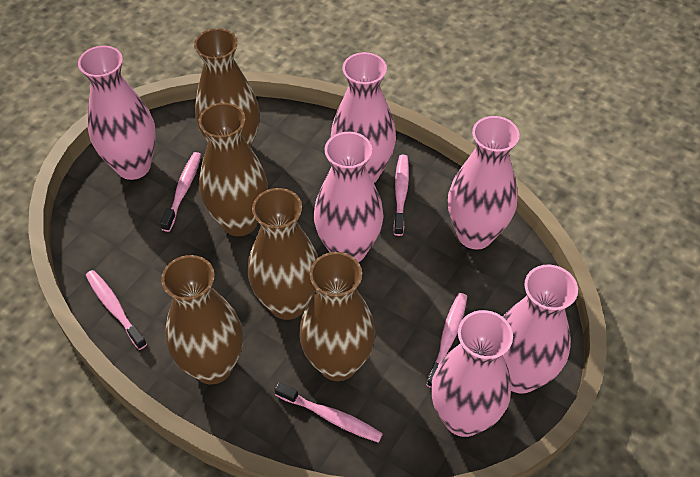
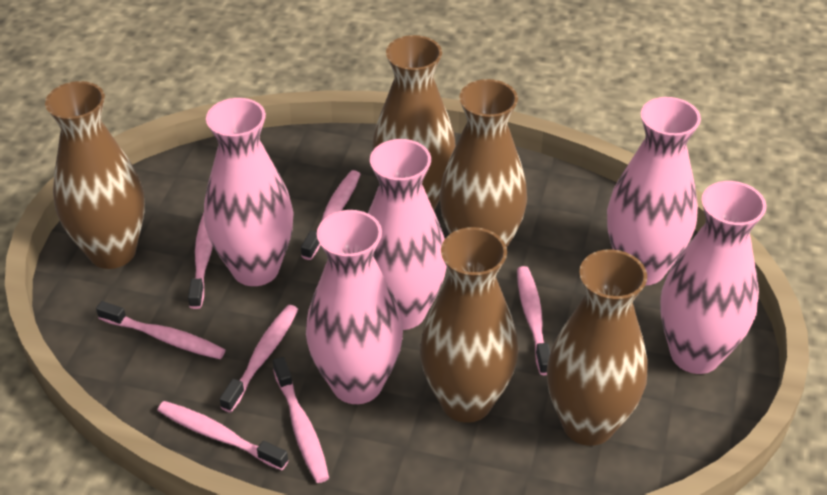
pink toothbrush: [86,270,147,350] [160,152,201,232] [274,382,383,443] [393,155,409,236] [427,293,467,388] = 5 -> [96,301,225,359] [157,401,288,470] [188,213,213,309] [220,305,298,412] [273,357,329,483] [301,170,361,260] [517,266,550,375] = 7
pink vase: [78,45,156,180] [314,132,384,262] [331,52,396,183] [431,310,513,437] [448,116,520,249] [503,265,578,394] = 6 -> [204,98,294,286] [306,210,403,404] [368,139,447,330] [607,97,701,286] [660,181,767,374] = 5

